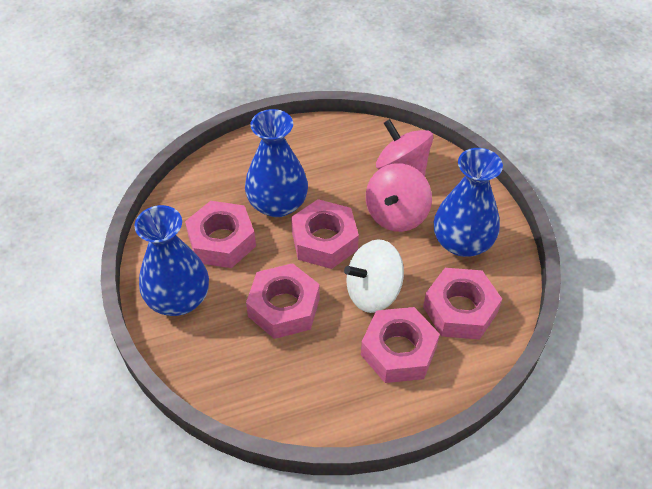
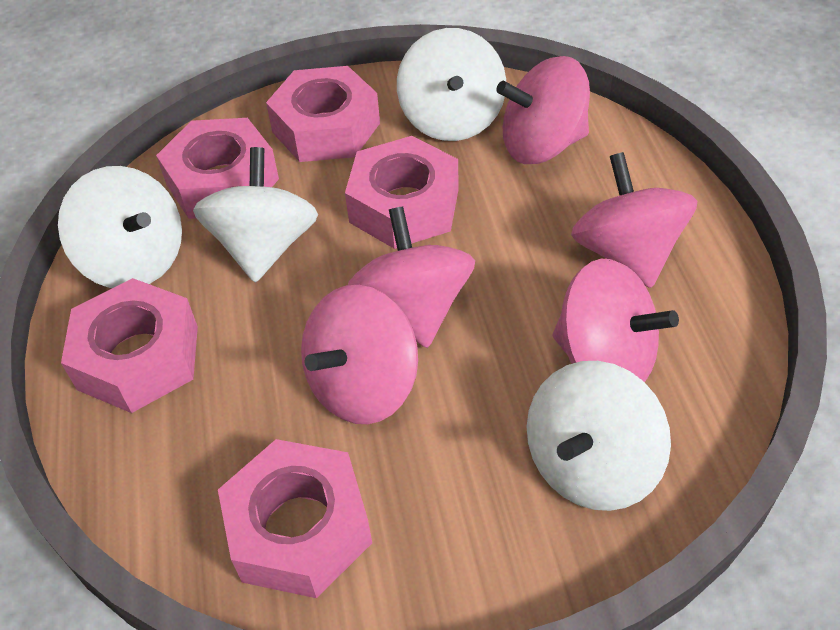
blue vase: [134,205,209,316] [245,109,308,217] [434,148,503,257] = 3 -> none = 0
pink spinning top: [366,163,432,232] [376,119,433,177] = 2 -> [301,285,418,424] [348,206,475,348] [496,56,590,164] [553,259,679,382] [571,152,697,288] = 5
white spinning top: [344,239,404,313] = 1 -> [58,166,182,288] [193,147,318,282] [397,28,506,141] [527,361,671,511] = 4

